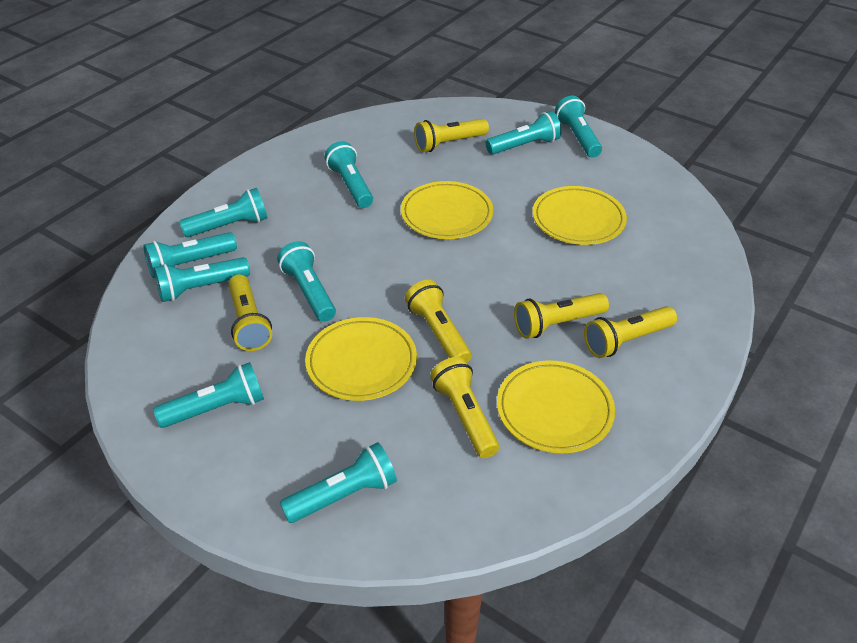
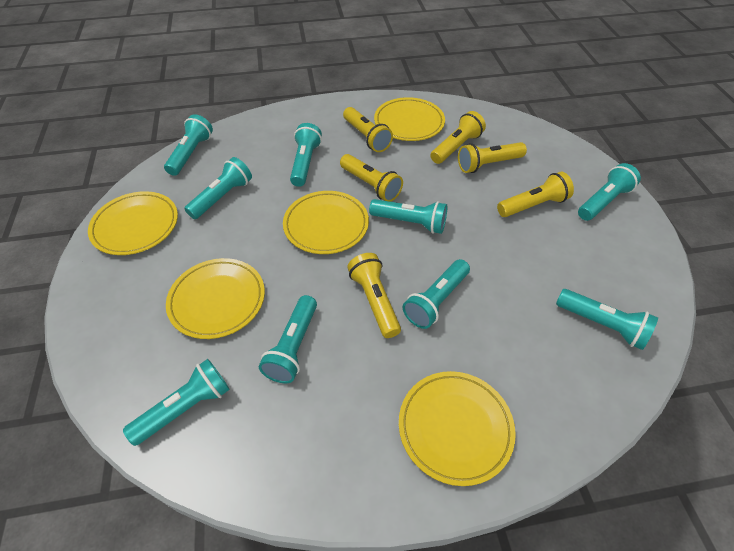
yellow plate: [305,317,417,401] [401,181,494,239] [497,360,615,453] [533,186,627,245] = 4 -> [88,191,178,255] [166,258,265,339] [283,191,369,254] [374,97,445,141] [399,371,516,486] = 5

